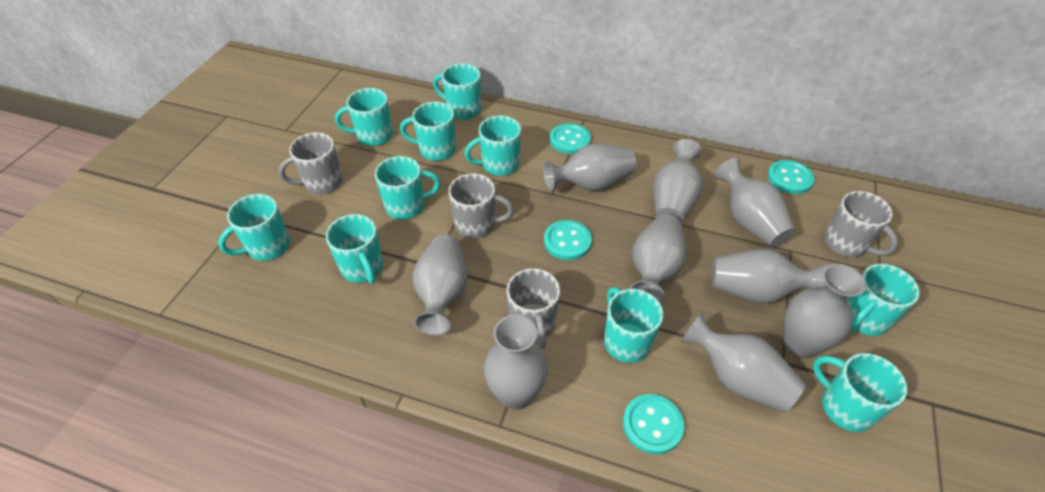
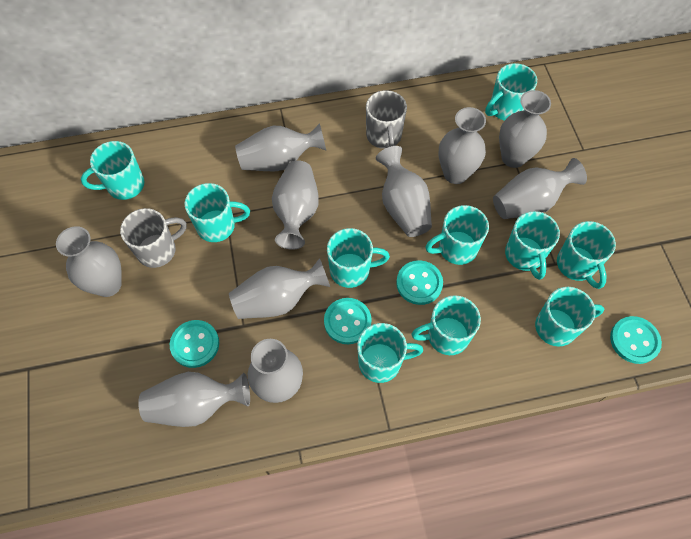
grey mug: [278,132,343,194] [448,174,514,238] [506,268,560,349] [824,191,898,257] = 4 -> [120,208,187,268] [366,90,407,149] = 2
grey vase: [412,235,468,335] [484,315,548,410] [543,144,637,191] [630,214,687,304] [653,139,703,223] [681,312,806,412] [712,249,829,304] [714,158,796,247] [784,264,866,358] = 9 -> [56,226,122,297] [138,372,250,427] [229,258,330,319] [235,123,326,171] [248,339,303,403] [272,160,319,250] [376,146,432,237] [439,107,486,184] [493,158,587,219] [499,90,551,168] = 10

